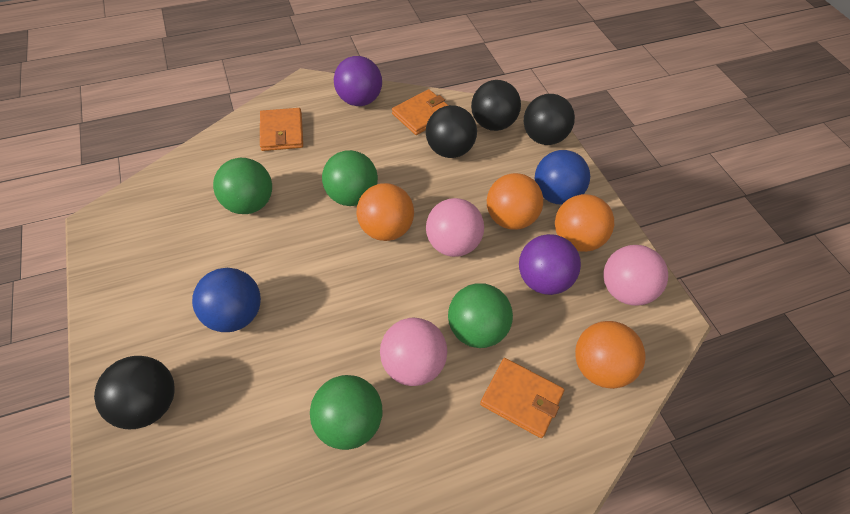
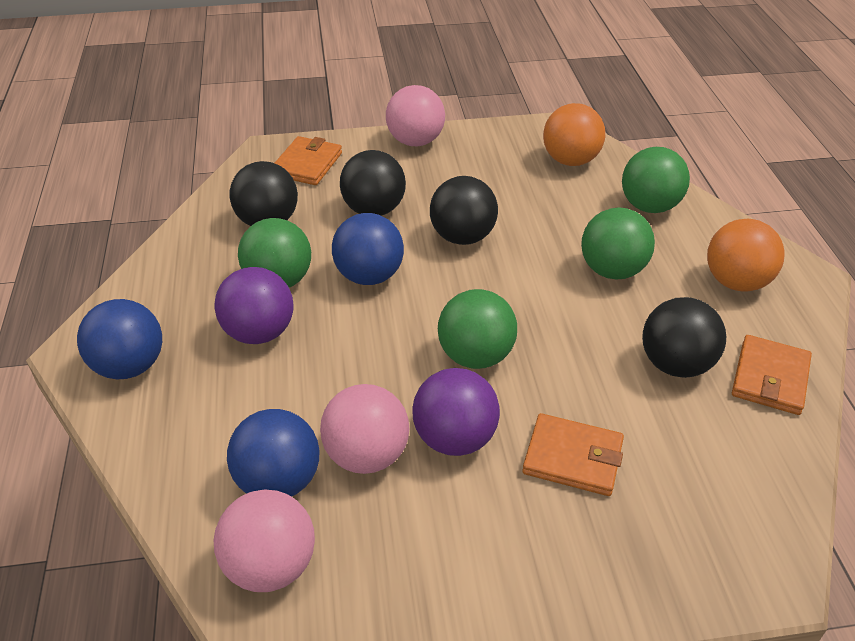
blue ball: [192,268,261,332] [535,150,590,204] = 2 -> [77,299,162,379] [227,409,319,497] [332,213,404,285] = 3
orange ball: [356,183,414,241] [487,173,543,230] [555,194,614,252] [575,321,645,389] = 4 -> [543,103,605,166] [707,219,785,292] = 2

